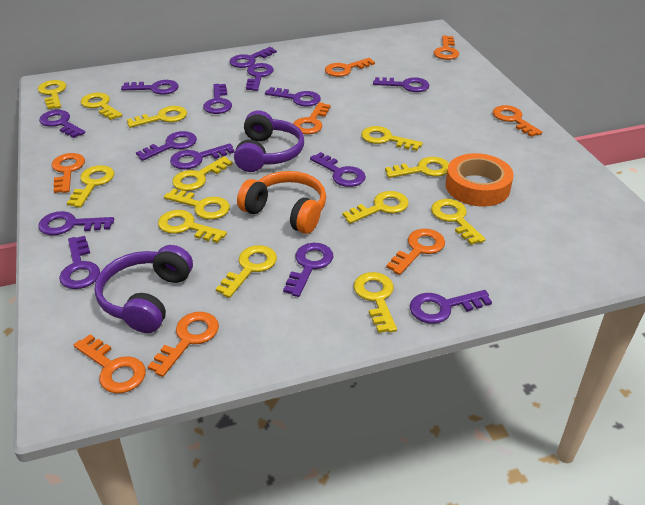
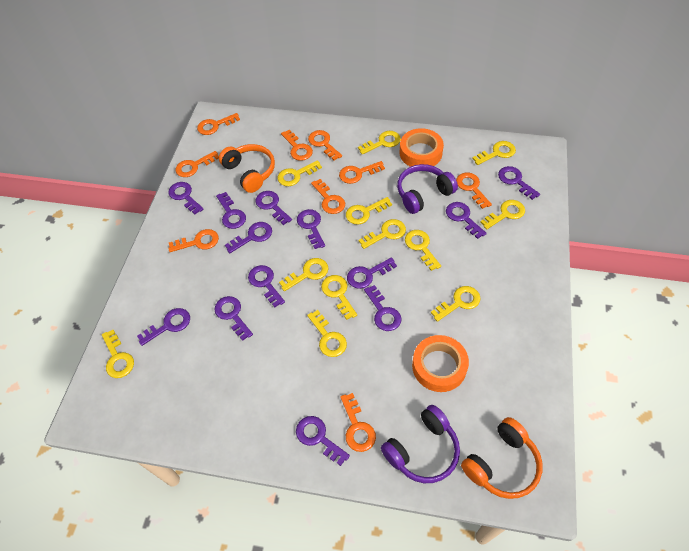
orange headphones: [237,171,326,234] = 1 -> [219,144,275,193] [461,417,543,499] = 2
orange key: [52,153,85,193] [74,334,146,393] [147,312,219,377] [293,102,330,134] [325,58,375,77] [386,229,445,275] [434,35,459,60] [493,105,542,137] = 8 -> [168,229,219,252] [175,151,219,177] [197,113,240,135] [281,129,313,161] [308,130,342,160] [311,179,345,214] [339,161,385,184] [340,393,376,452] [456,173,492,209] = 9
orange tape: [445,153,514,206] = 1 -> [400,128,444,167] [412,335,469,392] = 2
purple key: [38,211,114,235] [39,110,85,138] [59,236,100,289] [121,80,179,95] [136,131,197,161] [170,143,235,169] [203,84,232,114] [229,47,277,68] [246,63,274,91] [265,87,321,107] [283,243,333,297] [310,152,366,187] [373,77,430,92] [410,290,492,324] = 14 -> [137,308,190,346] [168,182,204,214] [214,296,253,341] [216,192,246,229] [225,222,272,253] [248,265,285,307] [256,191,292,225] [296,416,350,466] [297,209,325,249] [347,257,397,289] [364,285,402,331] [446,202,487,239] [498,166,540,200] = 13
yellow key: [38,80,67,109] [67,165,114,208] [81,93,123,120] [127,106,187,128] [158,210,227,243] [164,188,230,220] [172,156,233,191] [216,245,277,298] [342,191,409,224] [354,272,397,333] [361,126,423,151] [385,157,449,178] [431,199,486,245] = 13 -> [102,330,134,378] [278,160,322,186] [279,258,328,291] [307,310,347,357] [321,275,357,320] [346,197,392,224] [358,131,401,155] [359,219,406,249] [405,230,441,271] [431,286,480,322] [472,141,516,165] [480,200,525,229] = 12

